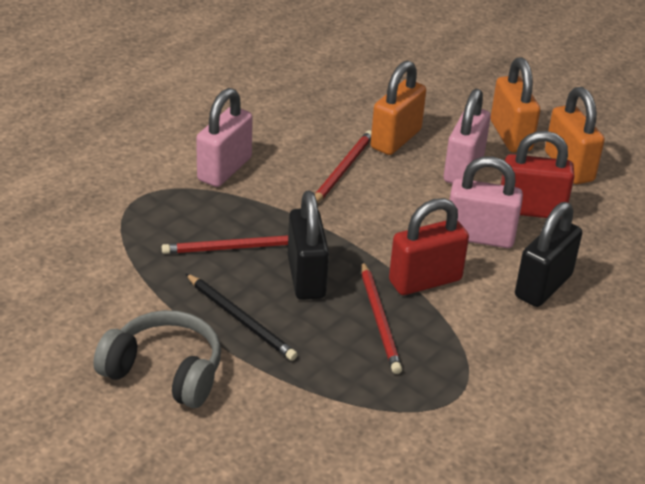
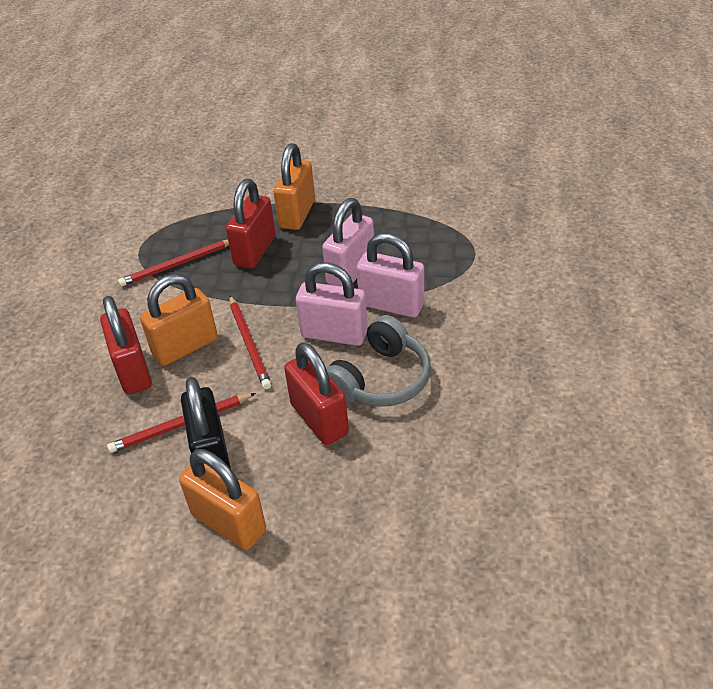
black padlock: [288,191,329,300] [515,202,582,307] = 2 -> [181,377,231,468] = 1
black pencil: [185,273,298,361] = 1 -> none = 0
red padlock: [389,198,469,295] [501,131,575,219] = 2 -> [100,296,152,395] [226,179,276,268] [284,342,349,445] = 3

